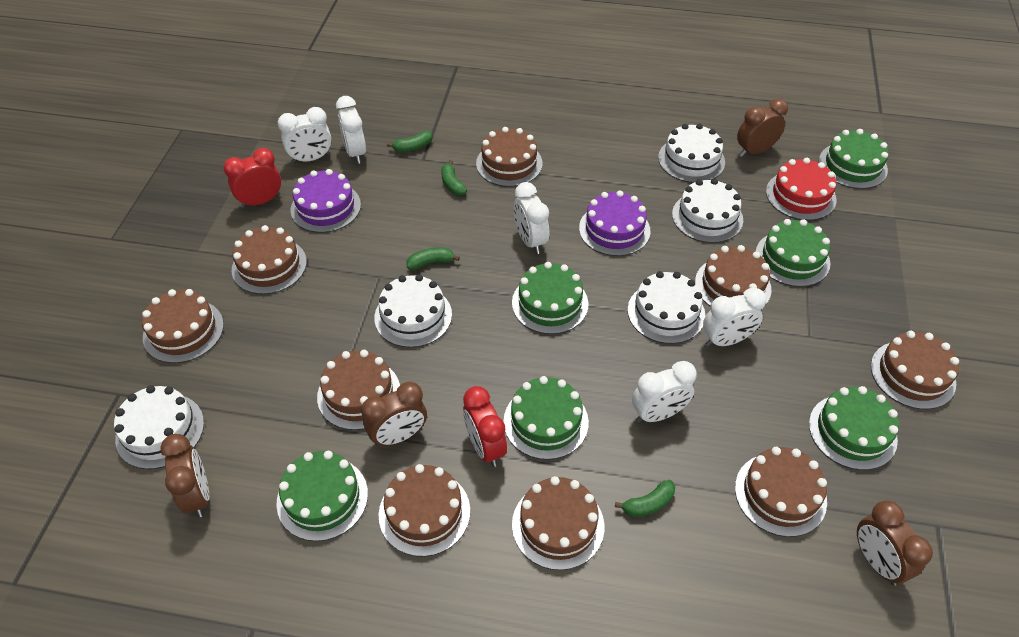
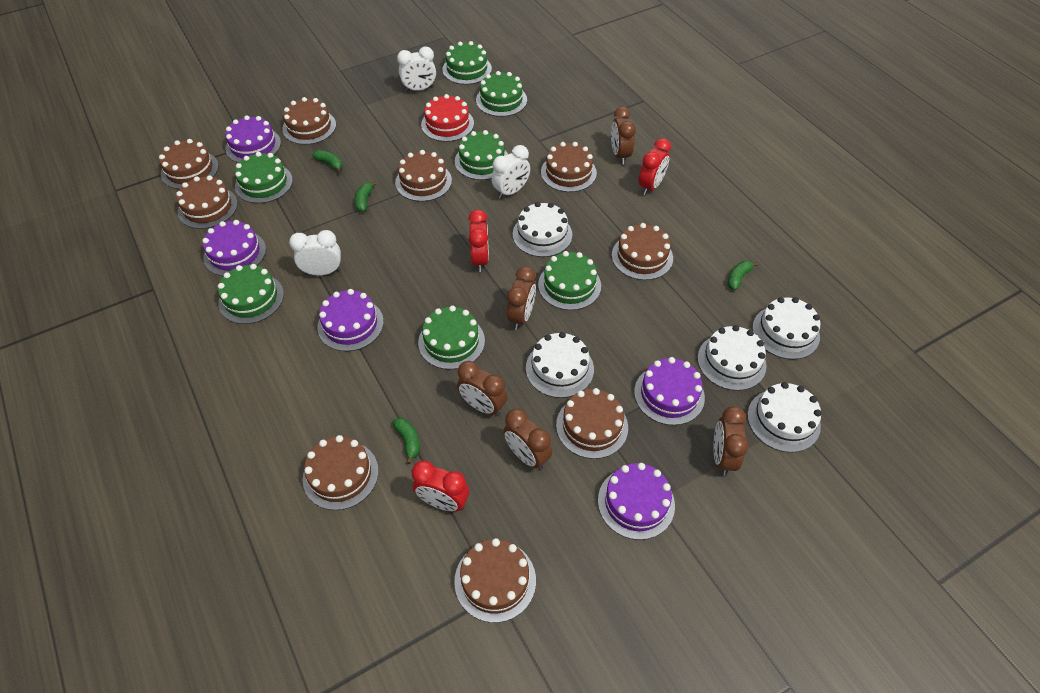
brown clock: [160,434,209,518] [361,382,427,447] [737,99,788,157] [857,500,933,586] = 4 -> [457,361,507,416] [503,408,552,470] [507,266,536,330] [611,107,636,165] [713,406,749,476] = 5
green cake: [276,451,368,541] [504,376,589,460] [512,262,588,334] [756,219,830,287] [809,386,899,470] [819,129,889,189] = 6 -> [218,264,284,324] [235,152,293,203] [418,306,485,370] [442,41,492,85] [455,130,508,180] [476,71,527,117] [538,251,601,310] = 7
purple cake: [291,169,361,233] [579,190,651,256] = 2 -> [202,220,266,276] [225,115,281,163] [317,289,384,351] [598,463,675,540] [634,357,705,425] = 5
red clock: [223,148,281,208] [463,386,507,467] = 2 -> [412,461,469,512] [468,210,489,272] [639,138,671,195] = 3
white clock: [278,107,332,163] [336,96,366,164] [514,182,549,254] [632,361,697,423] [703,288,767,347] = 5 -> [289,230,341,276] [397,47,436,92] [491,145,530,199] = 3

